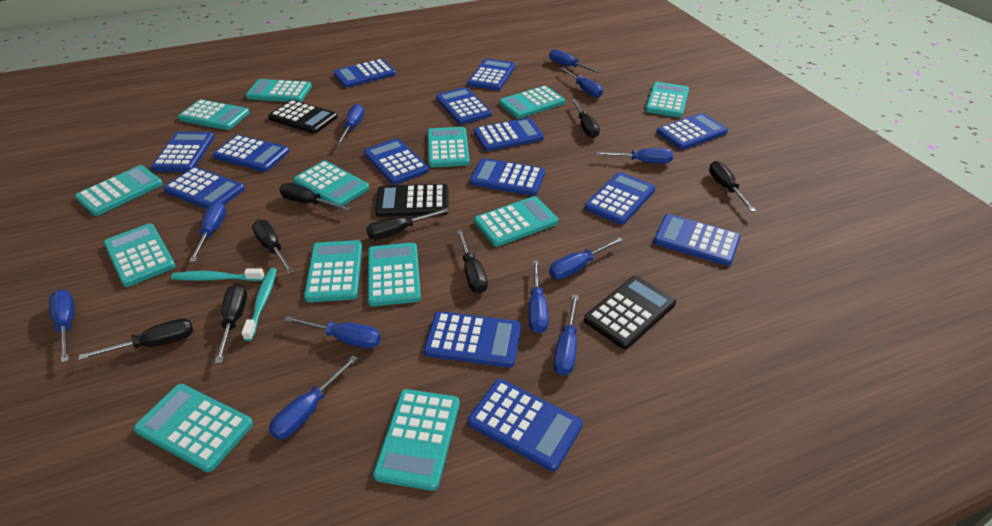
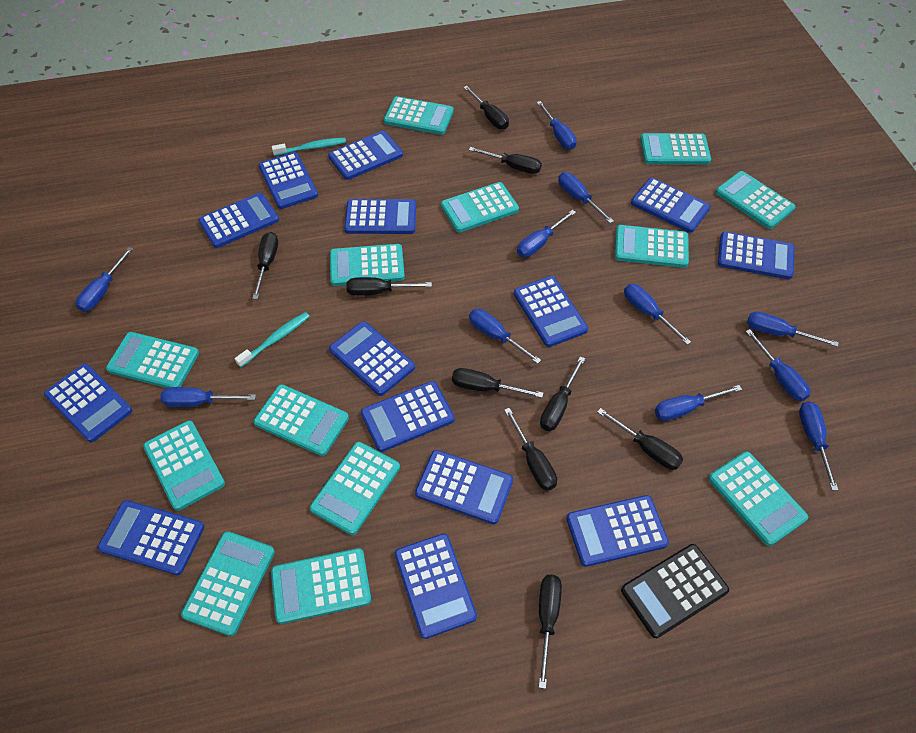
black calculator: [268,100,337,134] [375,184,448,217] [584,276,676,349] = 3 -> [621,544,729,638] = 1
black screwdriver: [79,318,193,360] [215,283,247,364] [252,220,294,274] [279,183,351,211] [366,208,449,239] [456,229,488,294] [571,99,600,138] [709,161,756,212] = 8 -> [252,232,278,299] [346,277,432,296] [452,368,543,398] [463,86,509,129] [469,147,542,174] [504,408,557,491] [539,575,562,689] [540,356,585,431] [597,408,683,470] = 9

